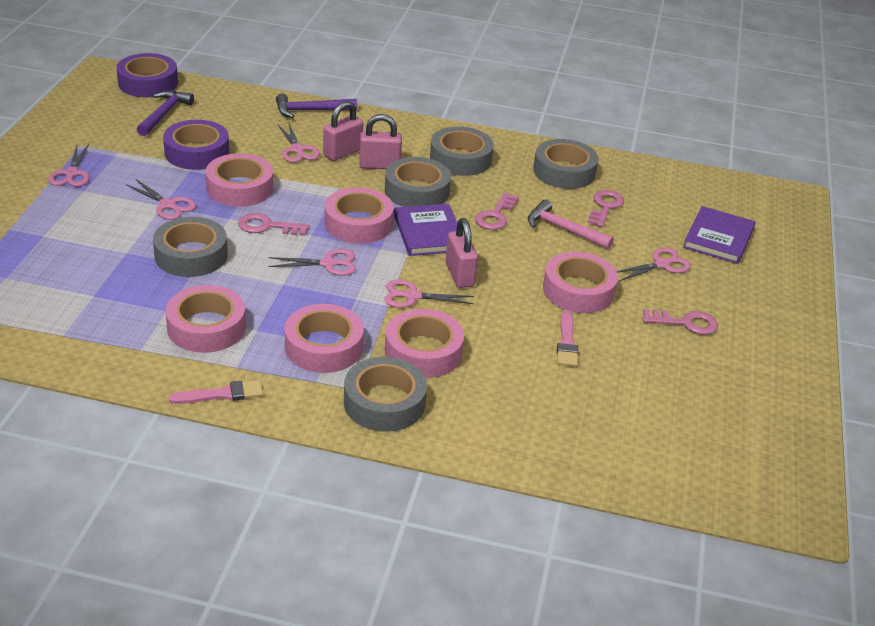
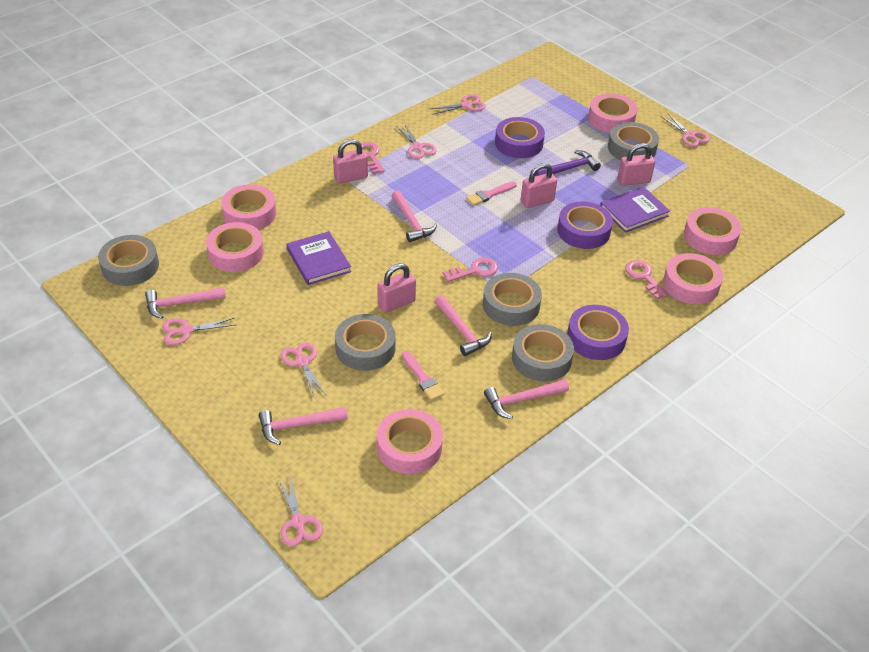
pink hammer: [528,200,614,249] = 1 -> [145,287,226,319] [259,407,347,445] [392,190,437,242] [435,295,492,356] [484,379,569,419] = 5
pink key: [238,213,309,236] [475,193,519,230] [588,190,624,227] [643,309,718,335] = 4 -> [356,142,385,174] [443,257,498,282] [625,260,669,299] = 3
pink padlock: [323,101,363,161] [359,114,402,169] [446,218,478,288] = 3 -> [333,139,368,184] [377,263,416,313] [521,163,557,208] [617,143,655,186] = 4
purple hammer: [137,90,194,136] [276,94,357,118] = 2 -> [535,150,601,176] = 1
purple tape: [116,53,178,97] [163,120,229,170] = 2 -> [495,117,545,158] [557,202,613,249] [567,305,629,360] = 3

